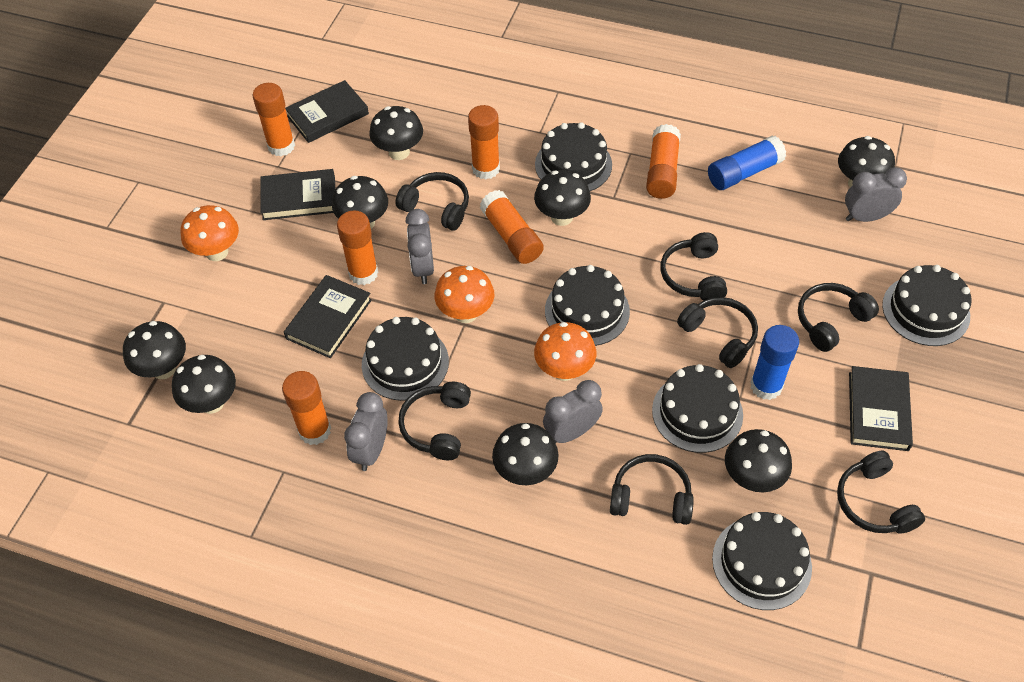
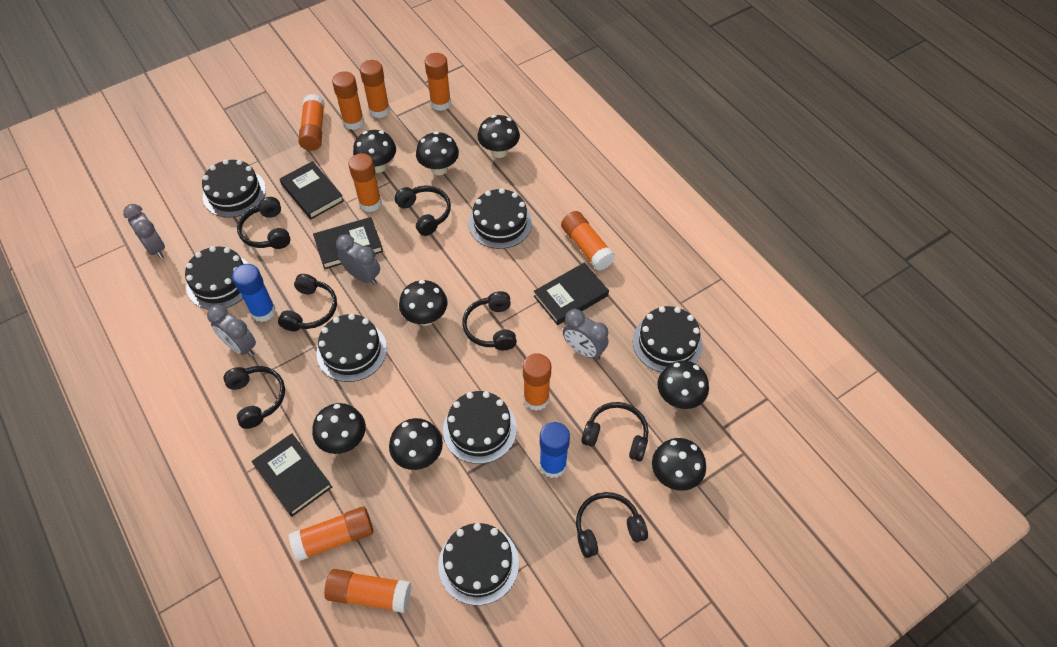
black cake: [362,317,449,401] [535,122,612,191] [545,265,630,346] [652,364,743,453] [712,512,812,610] [882,265,971,346] = 6 -> [185,246,249,309] [202,159,266,218] [316,314,387,382] [438,523,519,605] [443,391,517,464] [468,188,532,249] [633,306,703,372] = 7
orange glue stick: [253,83,295,156] [282,371,331,445] [337,210,378,285] [468,105,500,179] [480,190,544,264] [646,124,681,199] = 6 -> [289,506,373,562] [298,94,325,151] [324,569,411,613] [332,71,364,130] [348,153,382,212] [360,60,390,118] [425,53,451,111] [523,353,551,411] [561,211,615,270] = 9
orange mushroom: [181,205,239,261] [435,266,494,323] [534,322,596,381] = 3 -> none = 0

